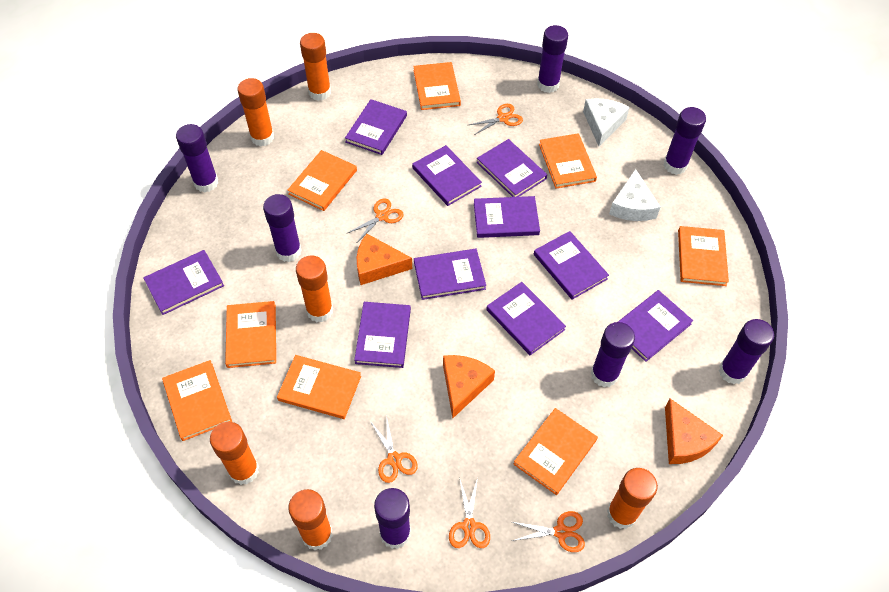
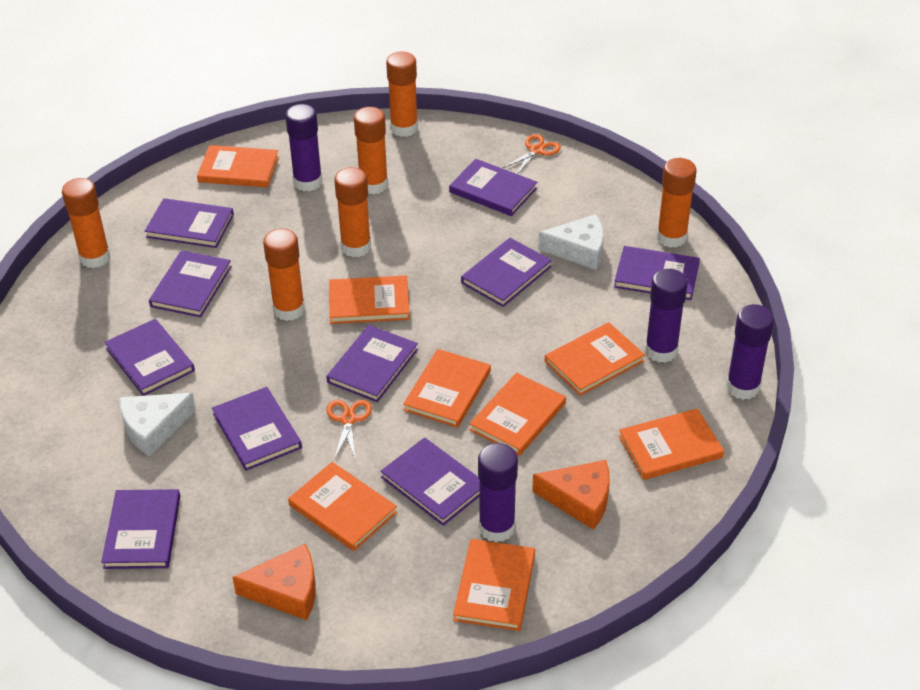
orange cheese: [357,234,412,285] [443,355,495,418] [665,399,723,464] = 3 -> [232,544,316,620] [532,460,610,530] = 2
orange scissors: [346,199,404,242] [370,415,418,483] [449,478,490,548] [469,104,523,135] [512,511,585,552] = 5 -> [327,400,372,460] [503,134,561,174] = 2
purple glue stick: [176,124,218,192] [263,194,302,262] [374,488,411,549] [537,25,568,93] [591,322,635,387] [664,107,706,175] [719,319,774,384] = 7 -> [285,104,322,192] [478,443,518,542] [645,269,688,363] [726,304,774,400] = 4

